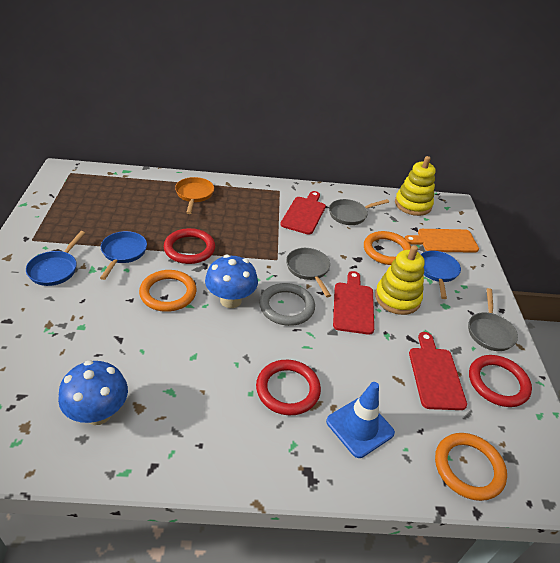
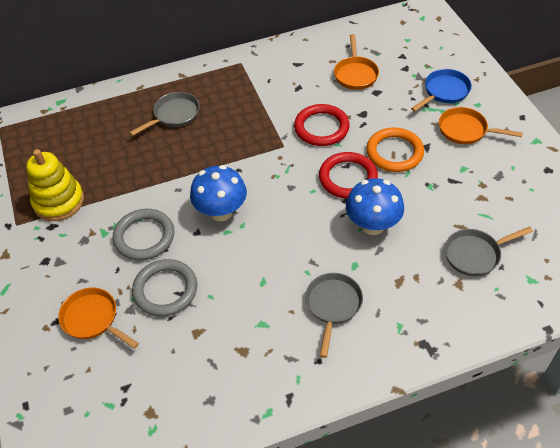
blue pan: [26,231,85,286] [100,231,147,280] [421,251,461,299] = 3 -> [411,69,472,112] = 1
blue traffic cone: [326,382,395,458] = 1 -> none = 0
grey ring: [259,283,315,326] = 1 -> [113,209,174,260] [132,259,197,317] = 2
orange cutting board: [404,229,479,253] = 1 -> none = 0
orange pan: [175,177,214,214] = 1 -> [58,288,139,349] [334,34,379,90] [439,107,523,144] = 3
orange ring: [139,270,197,312] [364,231,411,265] [435,433,507,501] = 3 -> [366,128,424,172] = 1
red cutting board: [280,191,326,235] [333,271,374,335] [409,332,467,410] = 3 -> none = 0
red ring: [164,228,215,264] [256,360,321,415] [469,355,532,407] = 3 -> [294,104,350,146] [319,152,378,199] = 2
yellow stacking toy: [375,245,425,315] [395,156,436,216] = 2 -> [26,149,84,221] = 1

